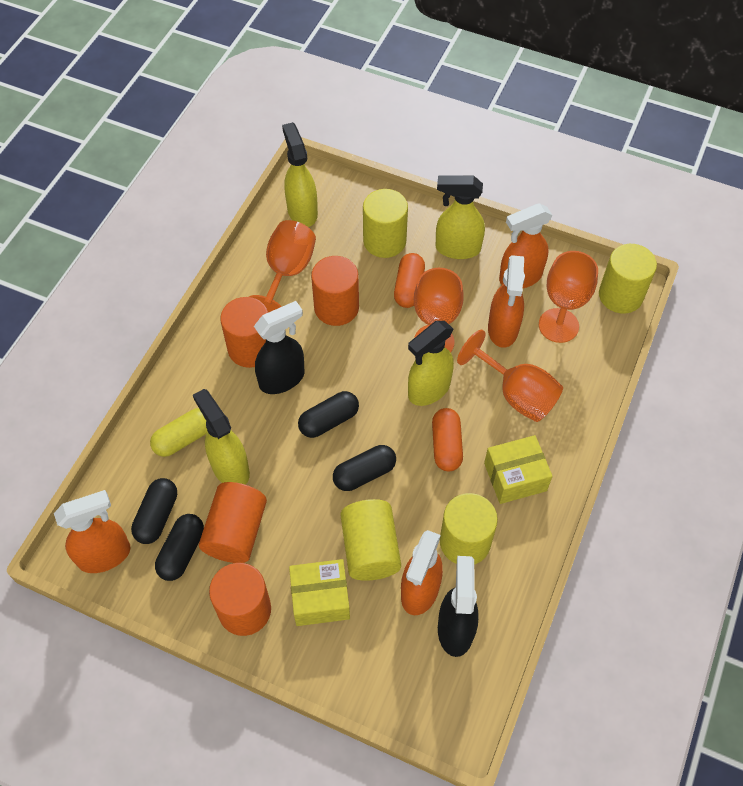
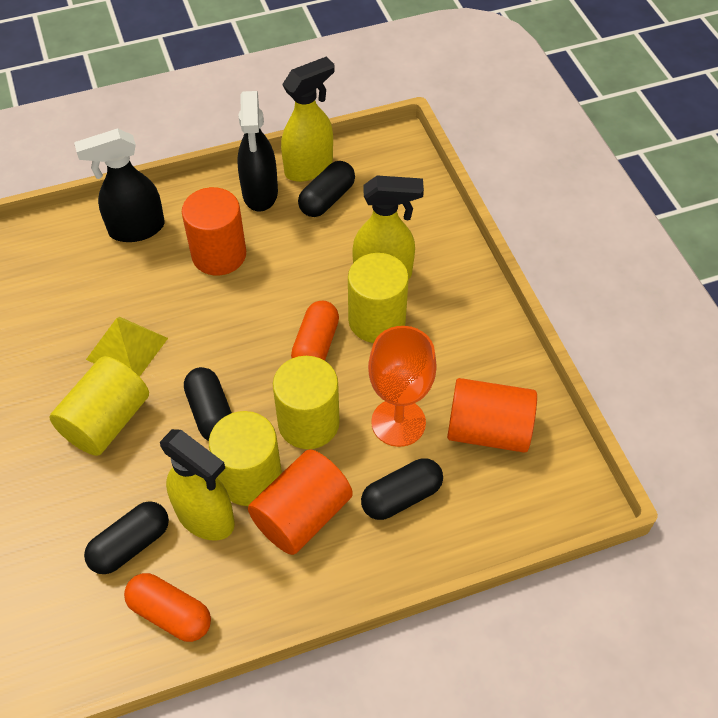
orange cylinder: [199,482,267,563] [209,563,271,636] [220,297,268,368] [311,256,359,326] = 4 -> [182,187,246,275] [248,450,353,555] [447,378,537,453] = 3
orange goblet: [249,220,316,313] [414,268,464,352] [457,330,563,422] [539,251,598,343] = 4 -> [368,326,437,447] = 1
orange spray bottle: [54,490,131,573] [401,530,443,615] [488,255,525,348] [499,203,553,288] = 4 -> none = 0
yellow box: [289,559,350,626] [484,435,553,504] = 2 -> none = 0
yellow capsule: [150,408,207,457] = 1 -> none = 0
yellow pyramid: none = 0 -> [86,317,168,377] = 1
yellow spray bottle: [193,389,250,485] [282,122,318,227] [408,321,454,406] [436,175,485,259] = 4 -> [160,429,235,541] [281,57,335,182] [352,175,424,279] = 3

